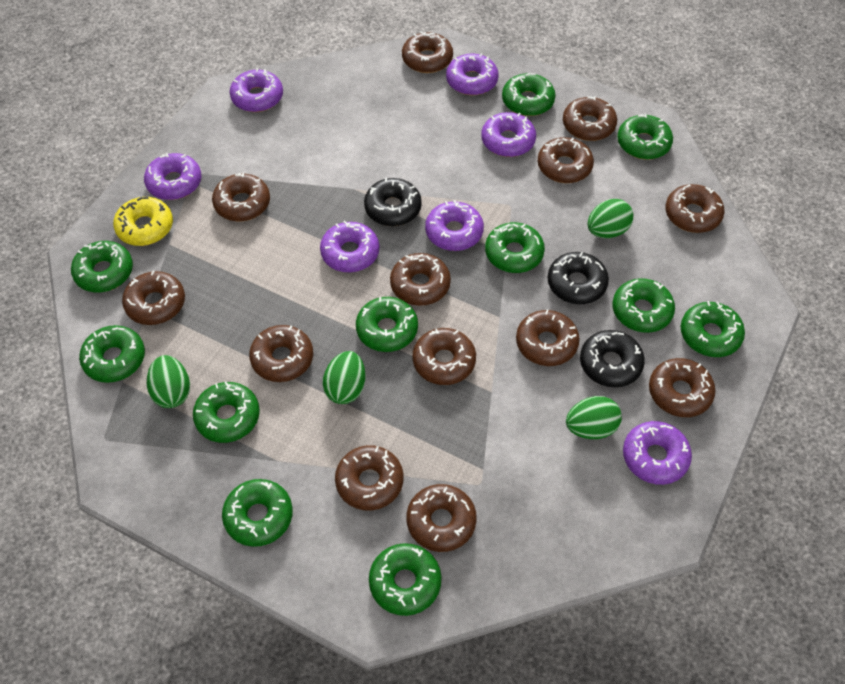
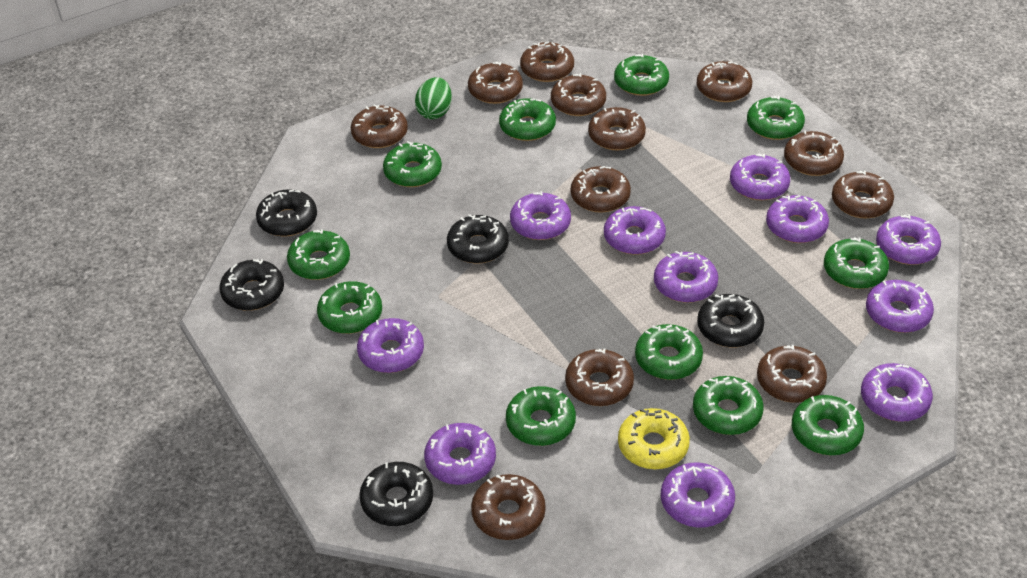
black donut: [364,178,422,226] [548,252,609,304] [580,330,645,387] = 3 -> [219,259,284,311] [256,189,317,236] [359,462,433,526] [447,214,509,264] [697,294,764,347] = 5
brown donut: [122,271,185,325] [212,173,270,221] [249,325,313,382] [335,445,404,510] [390,253,451,306] [402,31,453,73] [406,484,477,552] [413,328,476,385] [516,310,580,366] [538,137,594,183] [563,96,617,141] [649,358,716,417] [665,184,725,233] = 13 -> [351,104,408,148] [468,62,523,104] [471,474,546,540] [520,42,574,82] [551,73,606,116] [565,348,634,406] [571,166,631,213] [588,107,646,151] [697,61,752,102] [757,345,827,403] [784,130,844,176] [832,170,894,218] = 12
green egg: [147,355,190,408] [323,351,366,404] [566,396,622,439] [587,199,633,238] = 4 -> [415,77,452,119] = 1
purple donut: [144,153,201,200] [230,68,283,112] [320,221,379,272] [425,200,484,251] [446,53,499,95] [481,112,536,157] [623,421,692,485] = 7 -> [357,318,424,373] [424,423,496,485] [510,191,571,240] [604,206,666,255] [654,251,718,303] [661,463,735,527] [730,154,790,201] [766,195,829,243] [861,363,933,422] [866,280,934,333] [876,214,941,265] = 11

